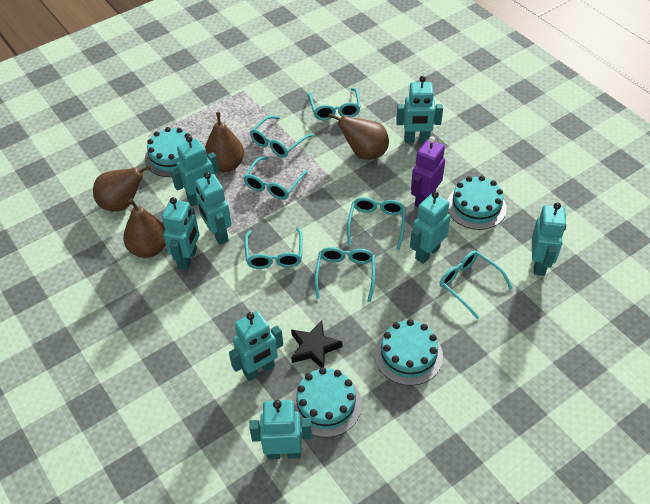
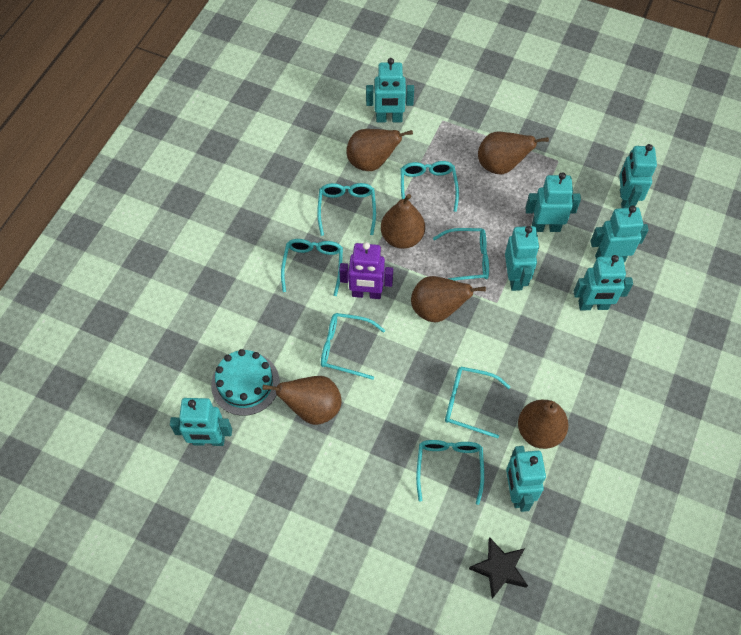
brown pear: [93,165,152,212] [123,198,166,258] [205,112,244,172] [328,113,389,160] = 4 -> [263,376,342,425] [346,129,413,171] [381,194,425,249] [411,276,486,322] [478,132,549,174] [518,400,569,449] = 6
turquoise cake: [145,127,191,177] [291,367,362,437] [374,319,443,385] [447,175,507,230] = 4 -> [211,349,280,416] = 1

